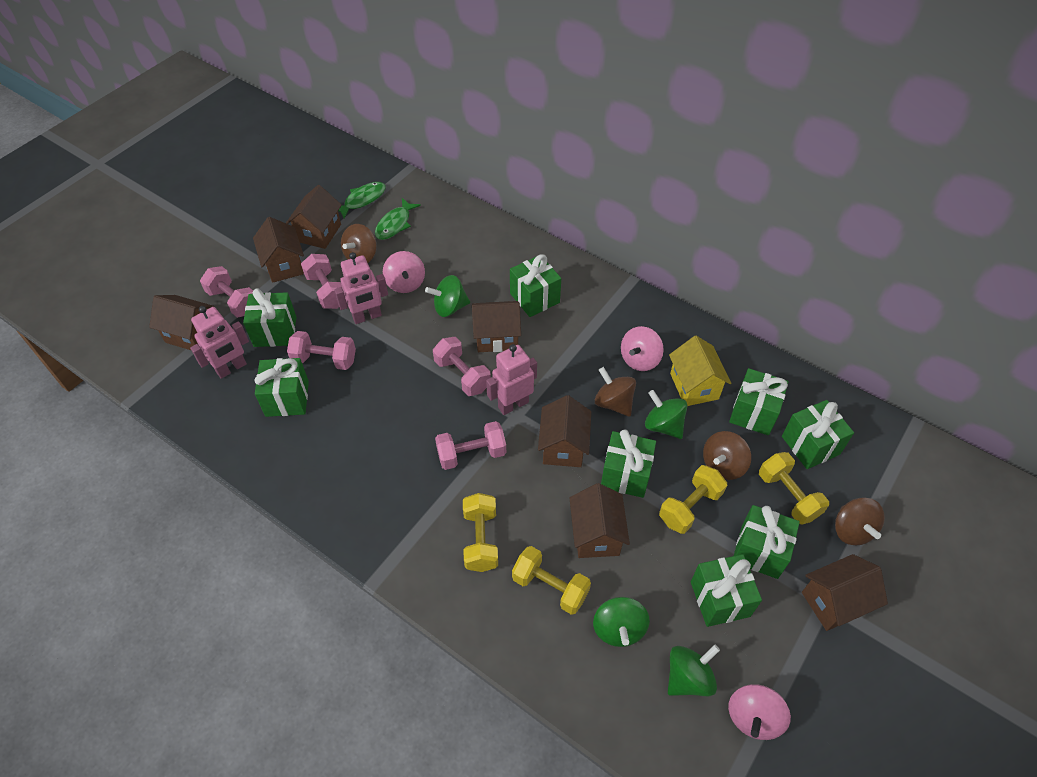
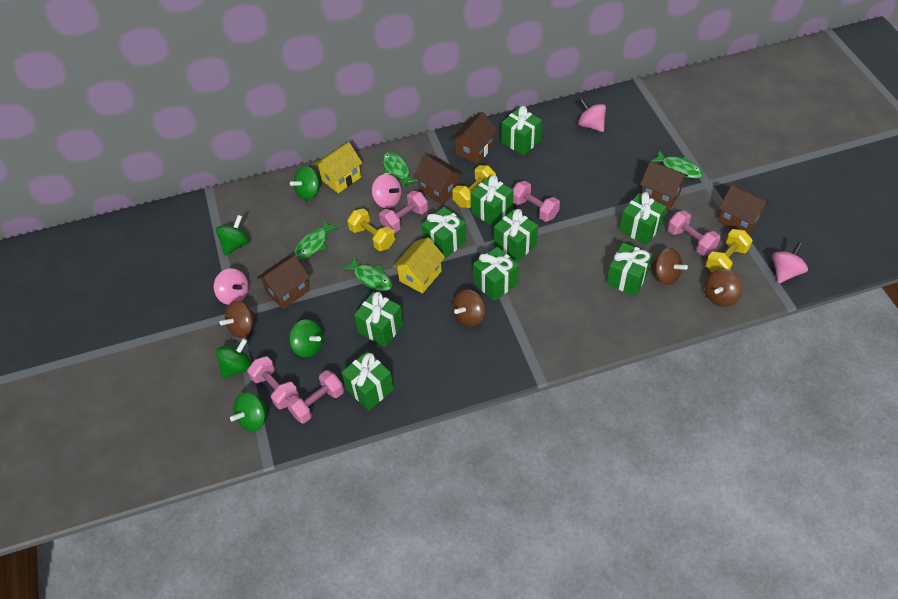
brown house: [149,295,215,350] [253,217,304,283] [286,185,342,249] [472,301,521,352] [538,395,591,467] [569,483,630,558] [802,554,888,631] = 7 -> [257,255,310,309] [414,154,463,205] [451,112,498,164] [640,161,688,210] [718,185,770,235] = 5
green fish: [338,182,386,219] [375,198,421,240] = 2 -> [294,219,339,259] [341,257,392,291] [382,151,418,189] [651,150,703,179] = 4
green gift: [243,288,296,347] [254,358,309,417] [510,254,561,317] [601,430,656,498] [691,554,762,627] [729,368,789,435] [734,505,800,579] [782,400,854,469] = 8 -> [341,351,394,410] [354,292,403,347] [421,207,466,259] [471,175,513,227] [473,247,519,301] [494,209,538,262] [501,106,542,155] [607,243,653,296] [619,192,666,245] = 9
green spinning top: [425,275,470,317] [593,597,650,647] [645,390,687,439] [668,645,720,696] = 4 -> [216,215,250,255] [216,338,252,379] [230,392,268,432] [289,319,323,358] [290,166,322,200] = 5
pink robot: [190,306,249,379] [334,252,388,324] [486,344,537,415] = 3 -> none = 0
pink spinning top: [383,251,425,293] [621,326,664,371] [728,684,791,740] = 3 -> [214,268,249,305] [372,174,402,208] [578,99,606,132] [772,242,808,284] = 4
yellow dumbbell: [463,493,498,572] [512,546,591,615] [659,465,727,534] [759,452,829,525] = 4 -> [347,208,395,251] [452,165,496,208] [706,229,753,272] = 3
yellow house: [669,336,731,406] = 1 -> [314,142,362,193] [393,238,445,294] = 2

